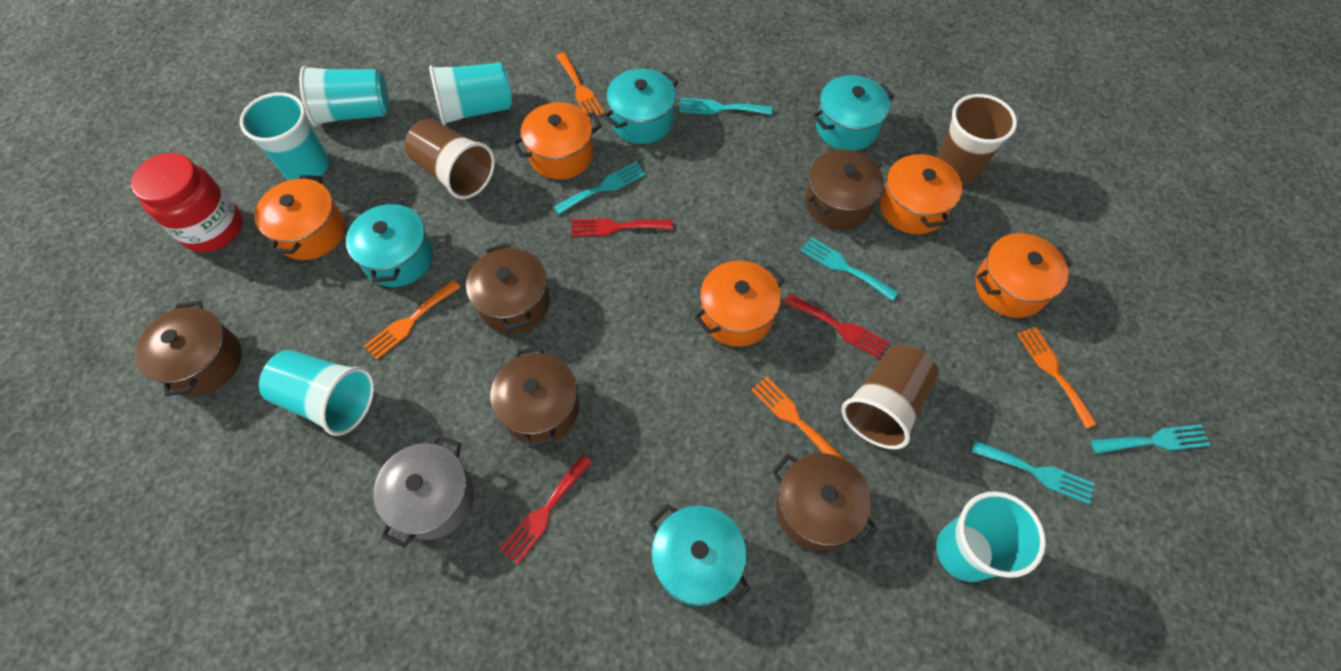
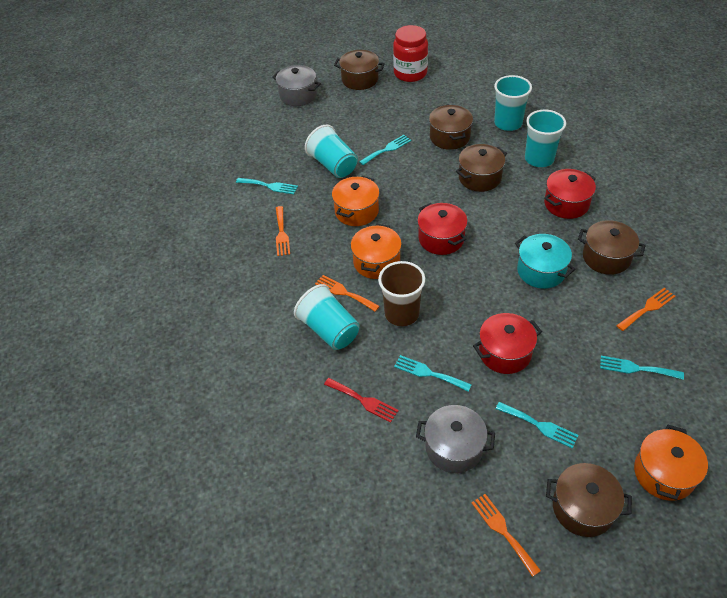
brown cup: [405,119,495,199] [841,345,939,449] [937,94,1017,185] = 3 -> [378,261,425,326] = 1
grey pot: [373,435,474,548] = 1 -> [272,65,321,106] [416,405,495,473] = 2
orange pot: [254,175,345,260] [512,102,602,180] [694,261,785,347] [880,151,962,234] [975,233,1073,318] = 5 -> [332,176,380,226] [351,224,402,279] [634,425,708,501] = 3
red fork: [500,455,593,565] [571,218,673,237] [785,294,889,359] = 3 -> [324,378,399,423] = 1
red pot: none = 0 -> [417,203,468,255] [473,313,542,374] [544,169,596,219] = 3
turquoise cup: [240,92,329,180] [259,350,374,436] [299,65,389,126] [429,63,512,126] [936,491,1046,582] = 5 -> [294,284,360,350] [305,125,358,178] [494,75,532,131] [525,110,566,167] = 4
turquoise pot: [346,200,433,287] [604,69,679,144] [649,503,751,609] [813,75,894,151] = 4 -> [515,234,576,289] = 1

